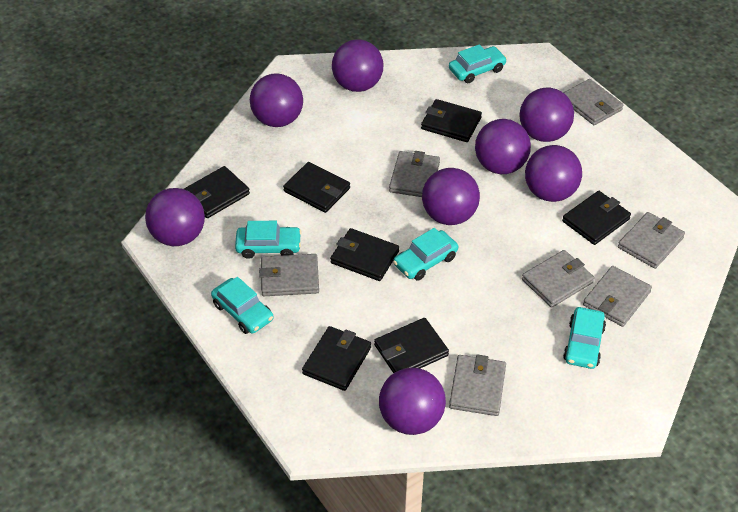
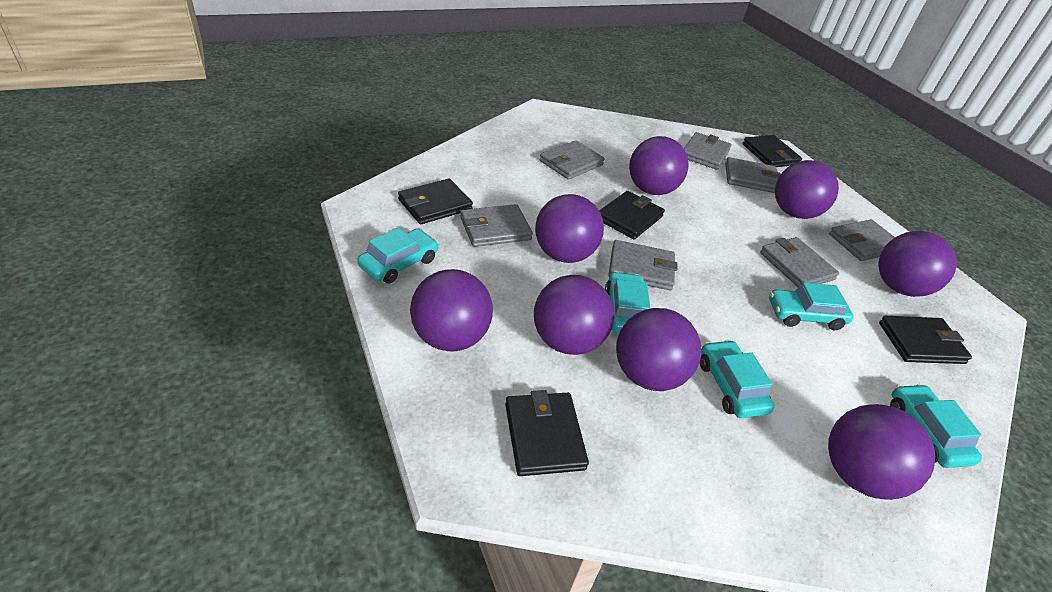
black wallet: [184,166,250,218] [283,162,350,213] [302,326,371,391] [330,228,399,281] [374,318,449,373] [421,99,482,142] [562,191,631,245] = 7 -> [398,179,473,224] [505,390,589,476] [599,191,665,240] [742,135,802,167] [879,316,972,364] = 5

